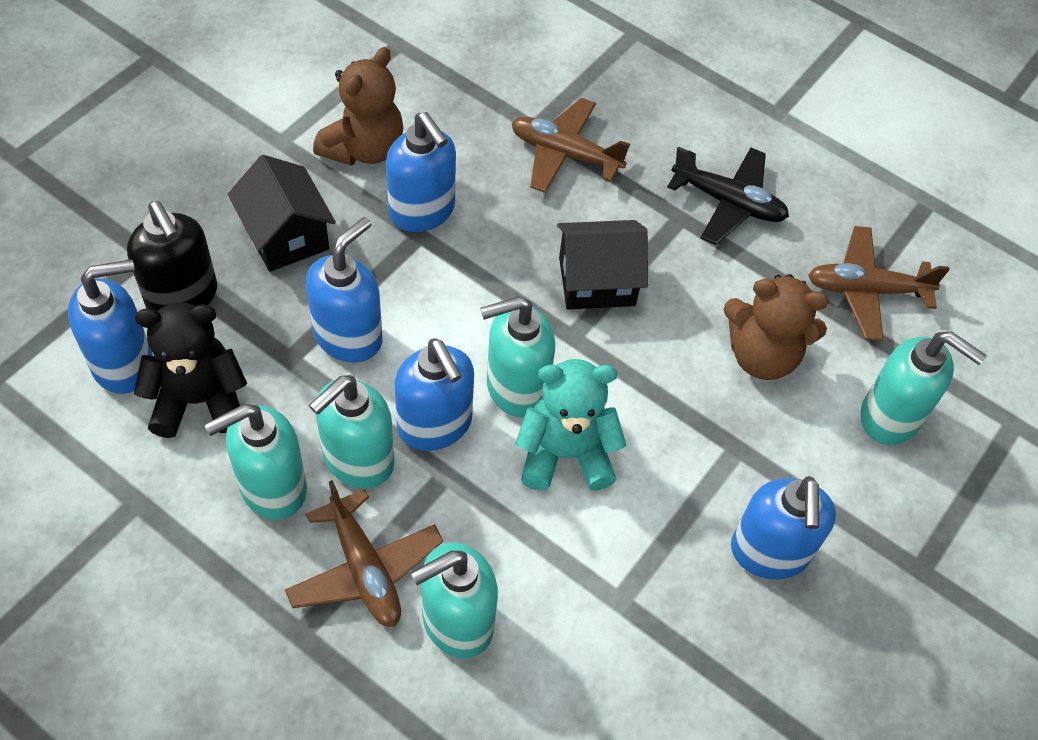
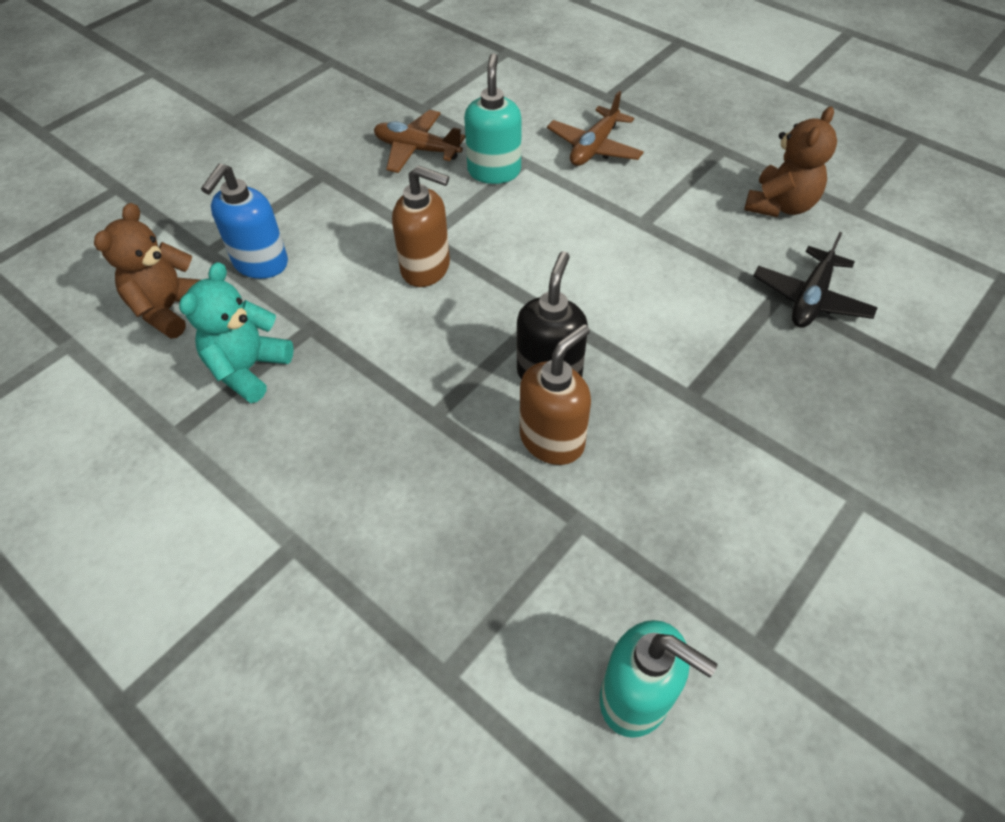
black house: [228,155,336,272] [557,220,648,310] = 2 -> none = 0
black teddy bear: [134,302,247,438] = 1 -> none = 0
blue soap dispenser: [68,259,153,394] [306,217,382,363] [386,112,456,232] [394,338,474,451] [731,476,836,579] = 5 -> [201,164,288,279] = 1
brown plane: [285,480,443,627] [512,98,630,193] [808,226,950,341] = 3 -> [374,110,465,173] [547,91,644,166] = 2
brown soap dispenser: none = 0 -> [392,165,450,287] [520,324,591,465] = 2
turquoise soap dispenser: [204,404,307,520] [309,375,395,489] [411,543,498,658] [480,296,555,418] [861,332,987,445] = 5 -> [464,53,522,184] [600,620,717,738] = 2

